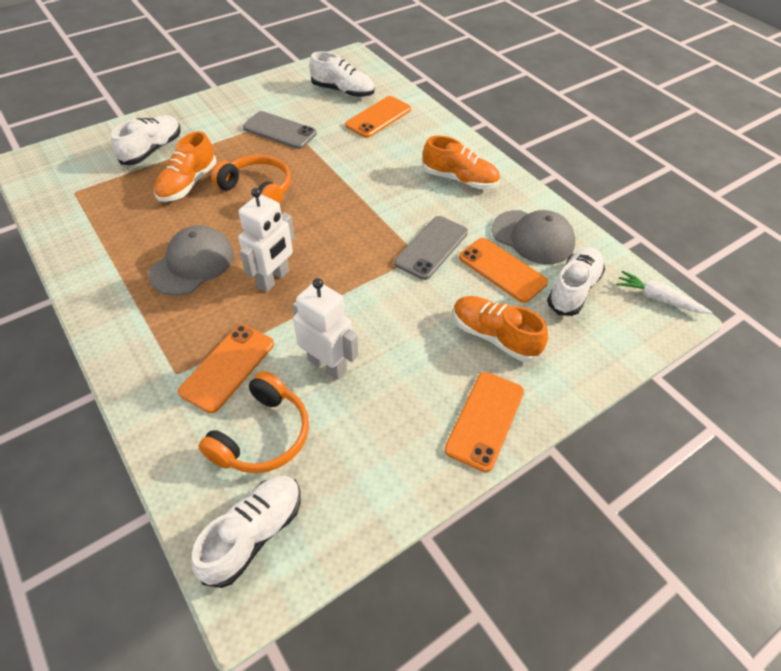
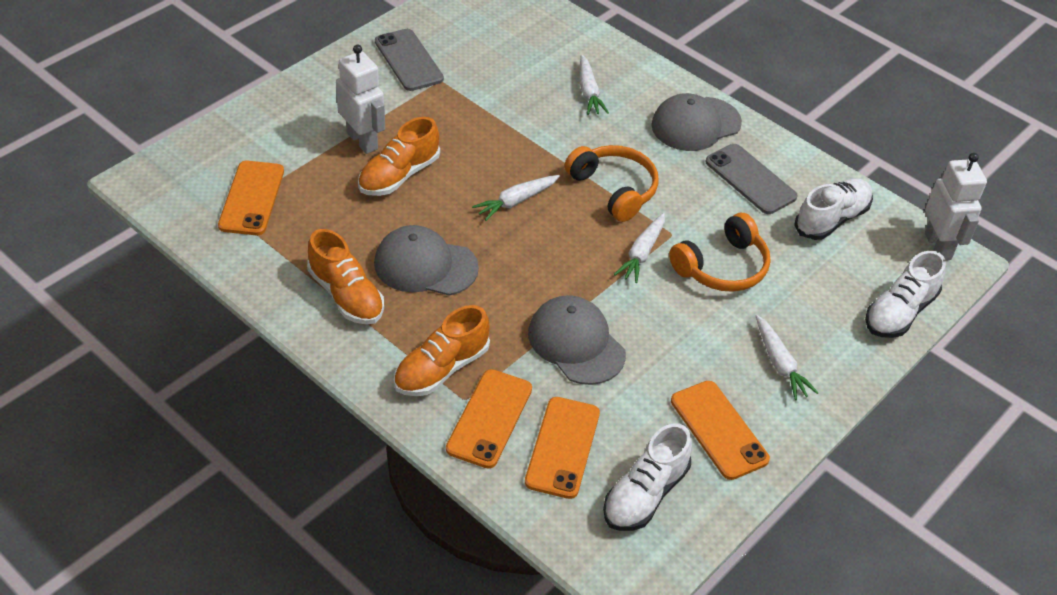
grey cap: [148,225,234,296] [491,210,575,264] = 2 -> [374,225,479,296] [528,295,626,385] [651,93,742,151] = 3
white carrot: [616,271,712,314] = 1 -> [472,175,560,221] [580,55,609,115] [614,213,665,283] [756,315,818,400] = 4
white shoe: [111,115,181,165] [191,475,300,588] [309,51,375,97] [547,247,605,316] = 4 -> [603,423,692,531] [794,178,873,240] [865,250,946,338] = 3

